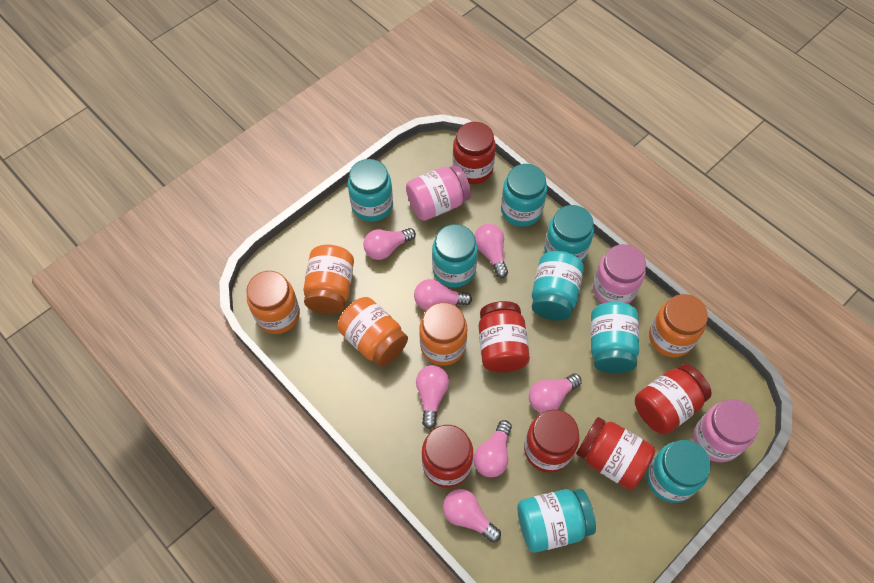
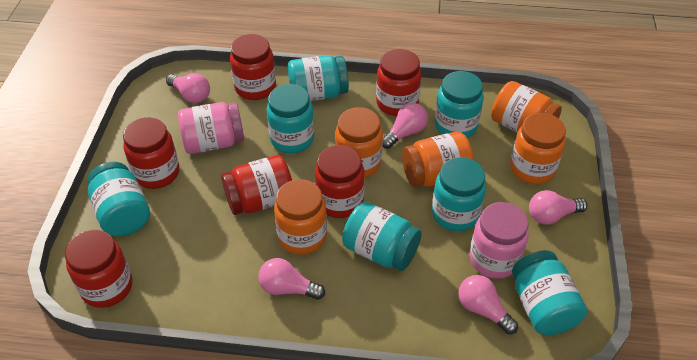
pink jar: [406,165,471,221] [593,244,646,304] [693,399,759,462] = 3 -> [178,102,244,154] [470,202,529,279] = 2
pink light bulb: [363,228,416,260] [414,279,472,310] [416,365,449,429] [443,489,501,542] [474,224,508,278] [474,420,512,477] [529,373,582,413] = 7 -> [166,73,210,103] [258,258,325,300] [383,103,428,149] [458,275,518,334] [529,190,587,225] = 5
turquoise jar: [348,159,393,222] [432,224,478,287] [501,164,547,227] [517,489,596,552] [532,251,584,321] [544,205,594,262] [591,302,639,373] [647,440,711,503] = 8 -> [87,162,150,236] [267,84,314,153] [288,55,349,101] [342,202,422,271] [432,157,486,231] [435,71,484,138] [512,250,587,335] = 7

